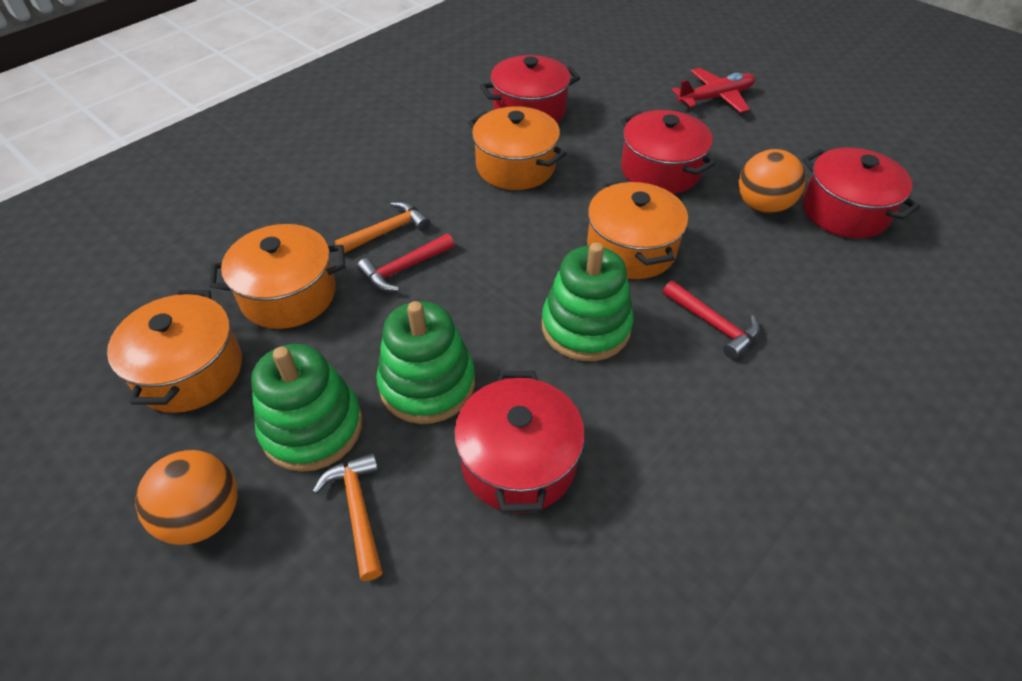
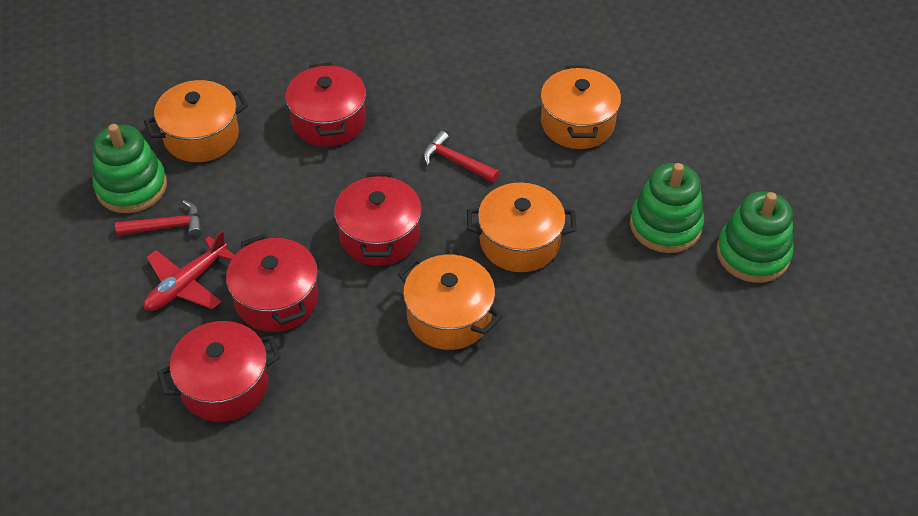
orange ball: [135,450,238,545] [739,149,806,214] = 2 -> none = 0
orange hammer: [312,452,383,581] [335,201,430,253] = 2 -> none = 0

